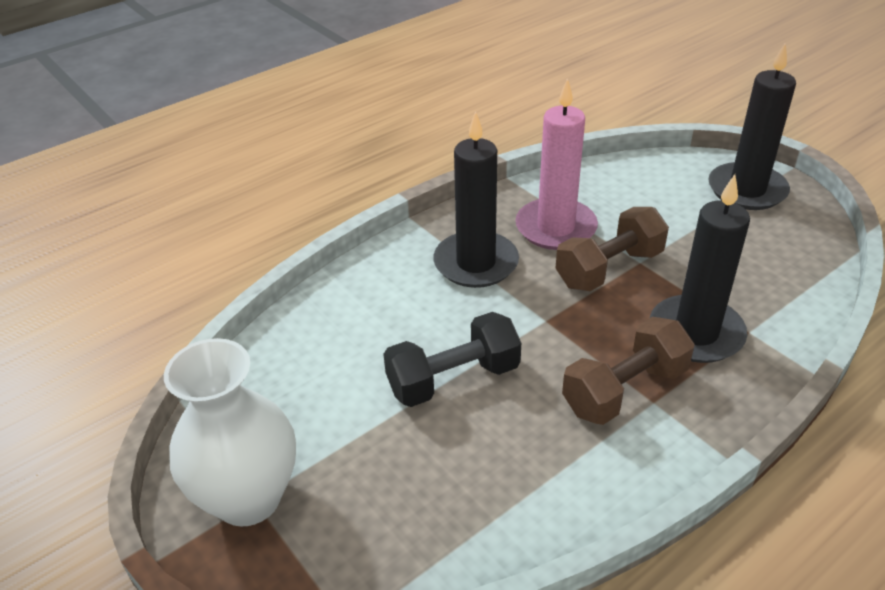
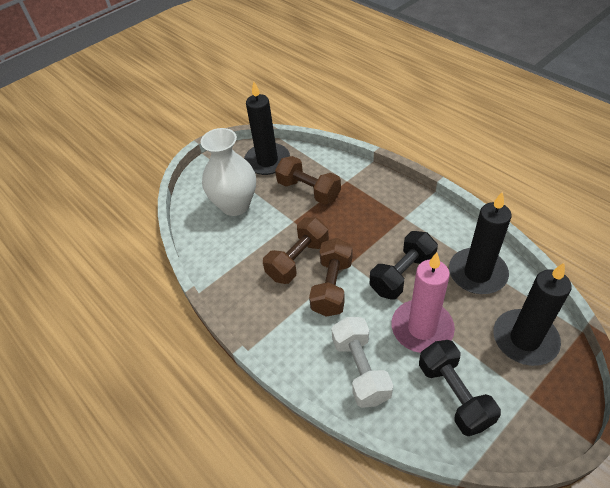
black dumbbell: [383,312,521,407] = 1 -> [370,231,438,300] [419,340,501,436] = 2
brown dumbbell: [556,207,669,291] [562,317,695,425] = 2 -> [263,217,329,284] [275,156,341,204] [309,238,352,316] = 3
white dumbbell: none = 0 -> [331,317,393,408] = 1

